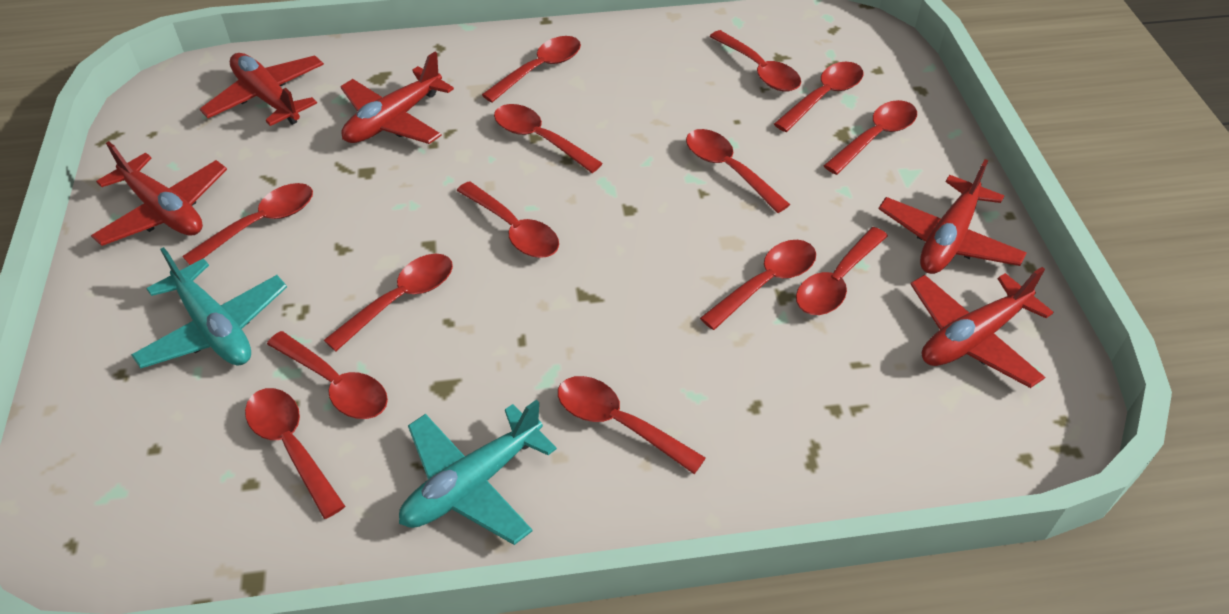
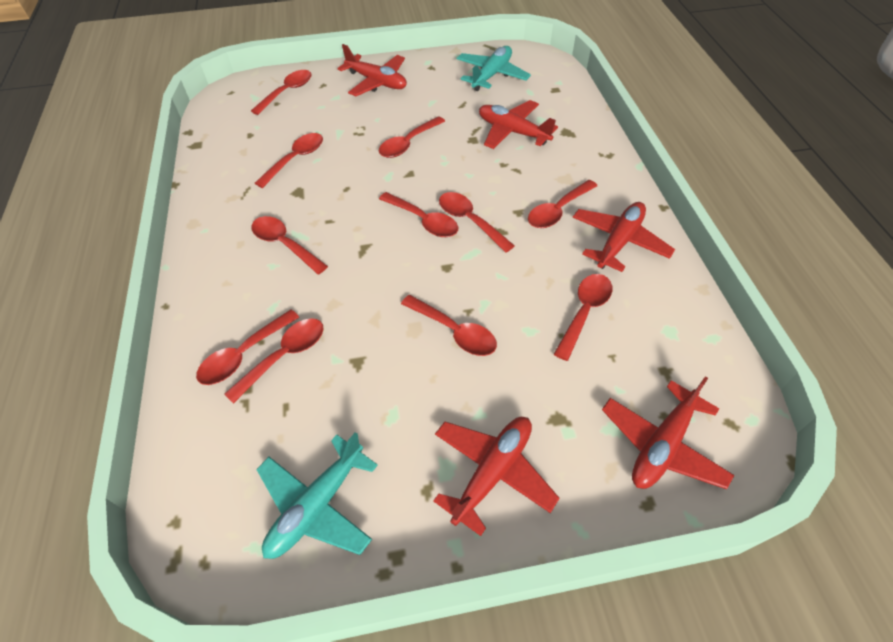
red spoon: [182,183,313,265] [245,388,345,519] [267,331,388,419] [324,254,453,352] [457,181,559,258] [482,36,581,103] [494,104,603,173] [558,376,706,474] [686,129,790,213] [700,240,816,330] [709,30,801,91] [774,62,863,132] [796,227,888,315] [824,100,917,175] = 14 -> [196,309,300,385] [224,318,324,404] [251,70,312,115] [251,216,328,274] [255,133,323,188] [379,116,445,158] [379,192,458,237] [401,295,497,356] [439,192,515,253] [528,180,597,228] [554,274,612,361] = 11

